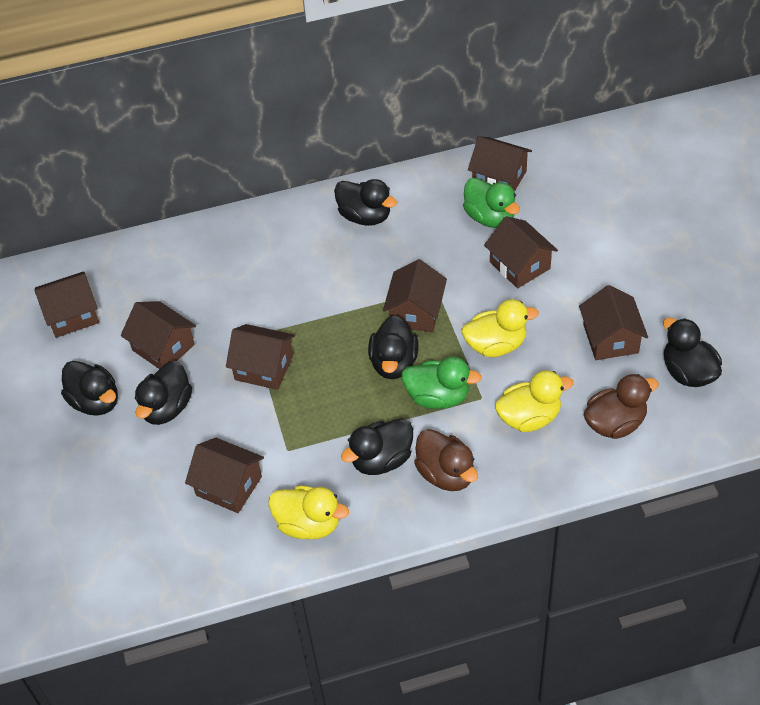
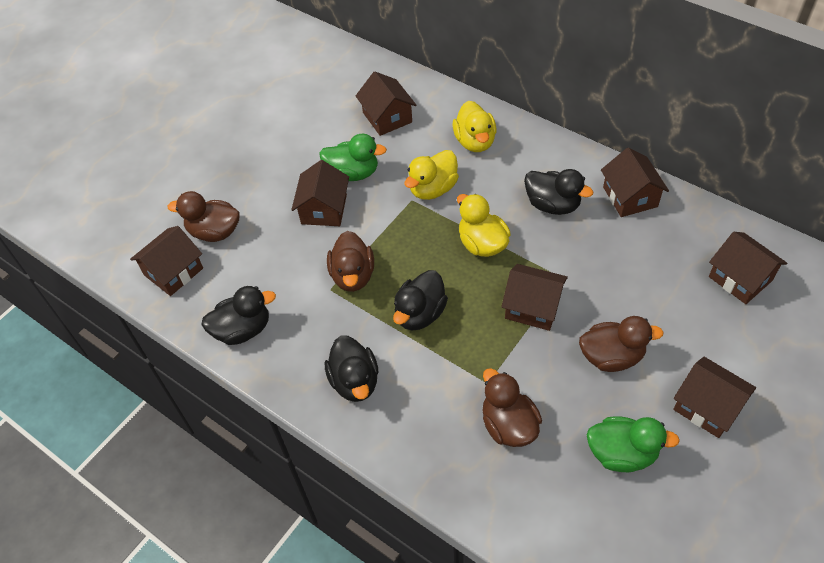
black duck: [61,361,118,416] [135,361,192,425] [334,179,397,226] [341,418,413,475] [368,315,419,379] [663,318,722,387] = 6 -> [201,286,276,345] [325,335,379,402] [393,270,448,331] [524,169,593,215] = 4
brown duck: [414,429,478,491] [584,374,659,439] = 2 -> [168,191,240,242] [327,231,374,292] [483,368,542,447] [579,316,664,372] = 4
brown house: [35,271,99,338] [121,301,196,369] [185,438,264,513] [226,324,295,390] [383,259,447,332] [468,136,532,192] [484,216,558,288] [579,285,648,360] = 8 -> [130,226,203,296] [291,160,349,226] [356,72,416,136] [501,264,568,331] [601,147,669,217] [674,357,756,438] [709,232,787,304] = 7

